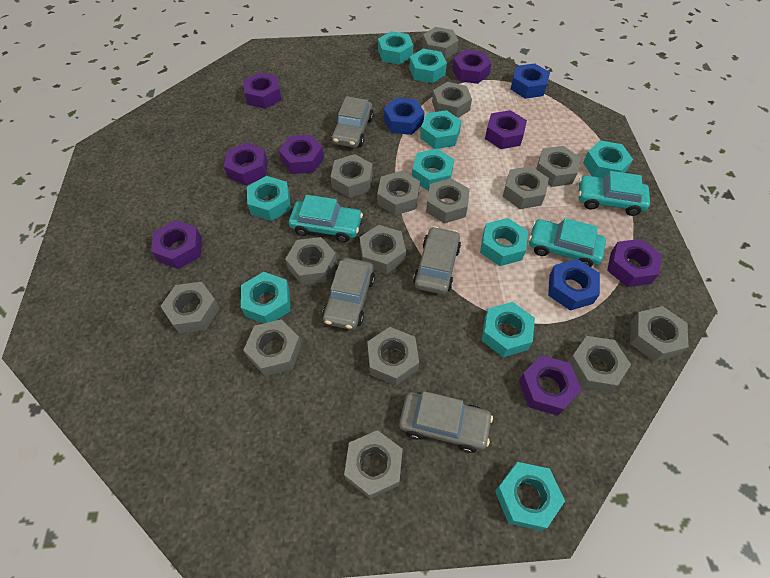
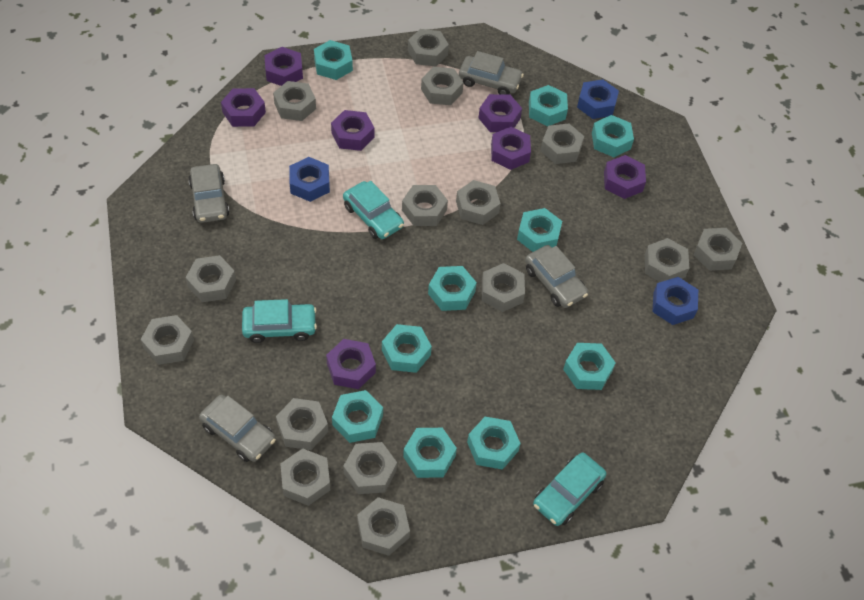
purple nut: [151,220,202,269] [224,143,268,185] [243,72,282,109] [279,135,324,174] [452,49,492,84] [485,110,527,149] [519,355,582,416] [607,239,662,287] = 8 -> [221,88,266,127] [264,47,303,86] [326,339,376,389] [331,110,374,151] [479,94,522,132] [491,127,531,170] [604,155,646,199] = 7

